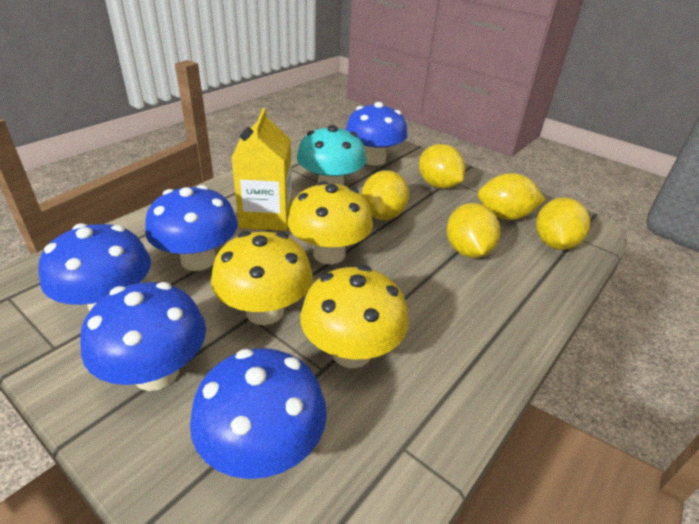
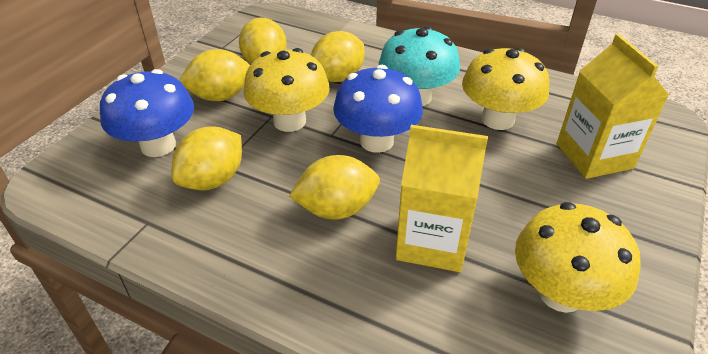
blue mushroom: [38,223,151,312] [80,282,206,391] [145,185,238,271] [190,348,327,479] [345,102,407,166] = 5 -> [100,69,194,157] [333,65,423,153] = 2
yellow carton: [231,108,292,231] = 1 -> [396,125,488,272] [557,34,669,179] = 2

